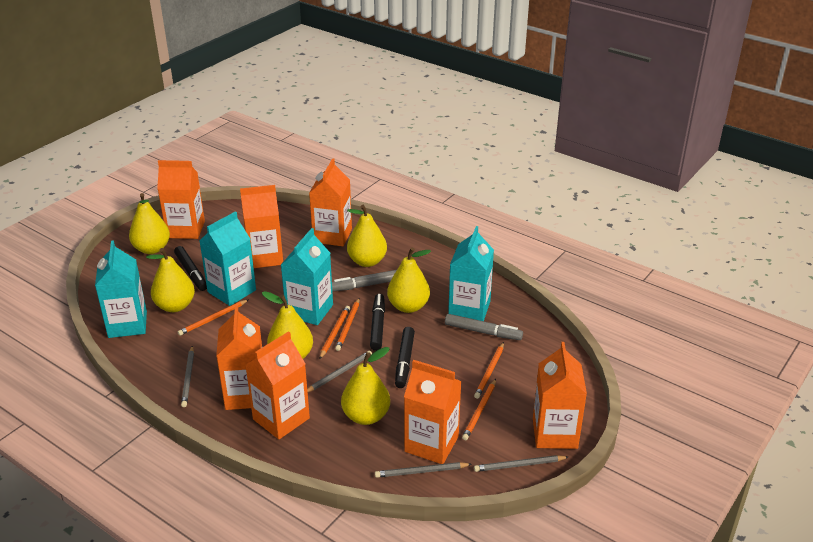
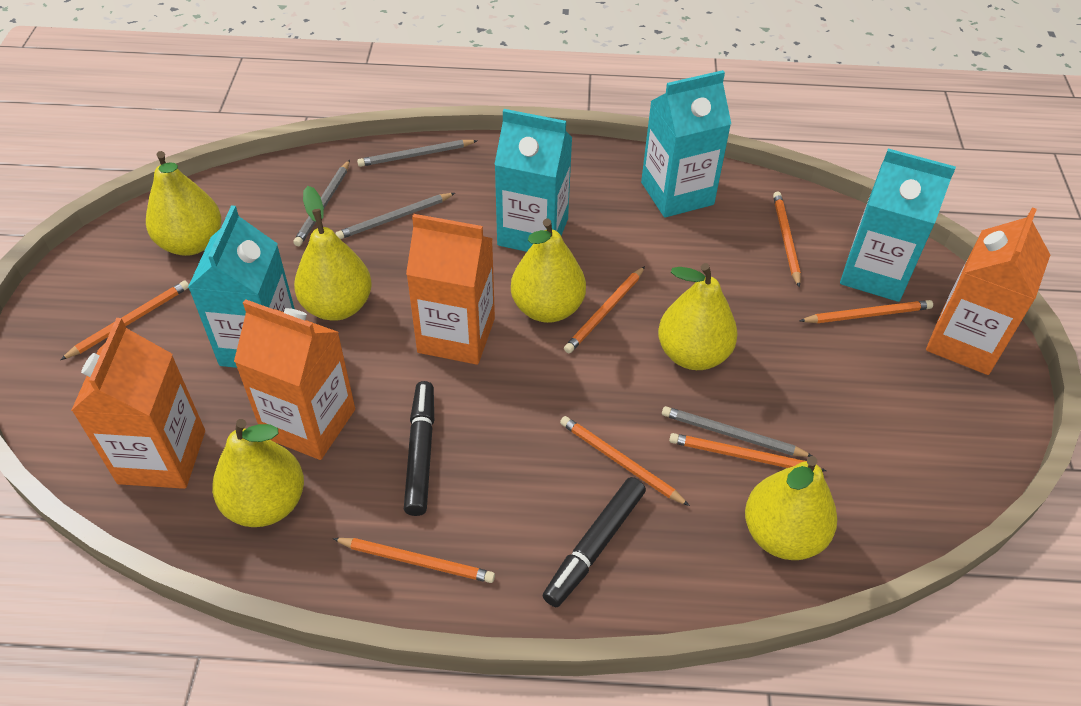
black marker: [174,246,207,291] [370,294,385,351] [395,327,415,388] = 3 -> [404,381,434,516] [543,477,646,607] = 2
grey marker: [332,270,397,292] [445,314,523,340] = 2 -> none = 0
orange carton: [157,160,205,239] [216,306,262,410] [240,185,283,268] [246,331,310,439] [309,158,352,246] [404,360,462,464] [533,342,587,449] = 7 -> [71,318,205,489] [234,299,355,460] [406,214,495,365] [926,207,1050,375] = 4
orange pencil: [178,300,248,336] [320,306,350,359] [335,298,360,351] [462,379,496,440] [474,342,504,399] = 5 -> [60,281,189,360] [333,538,495,583] [560,416,690,506] [564,266,645,353] [669,433,826,472] [773,192,801,288] [800,300,933,323] = 7

